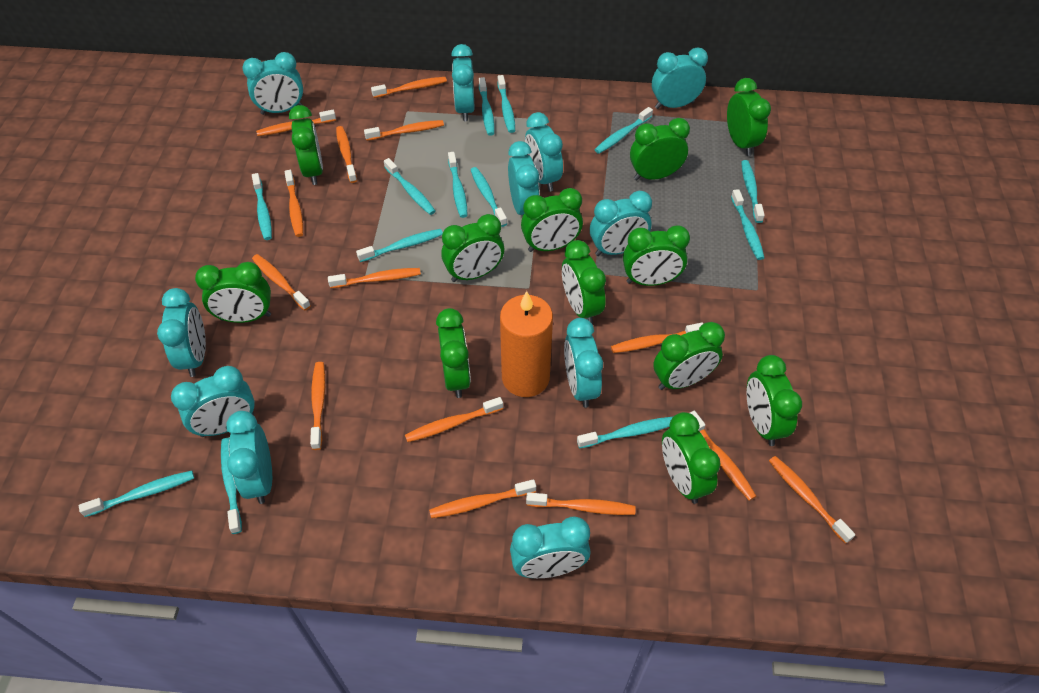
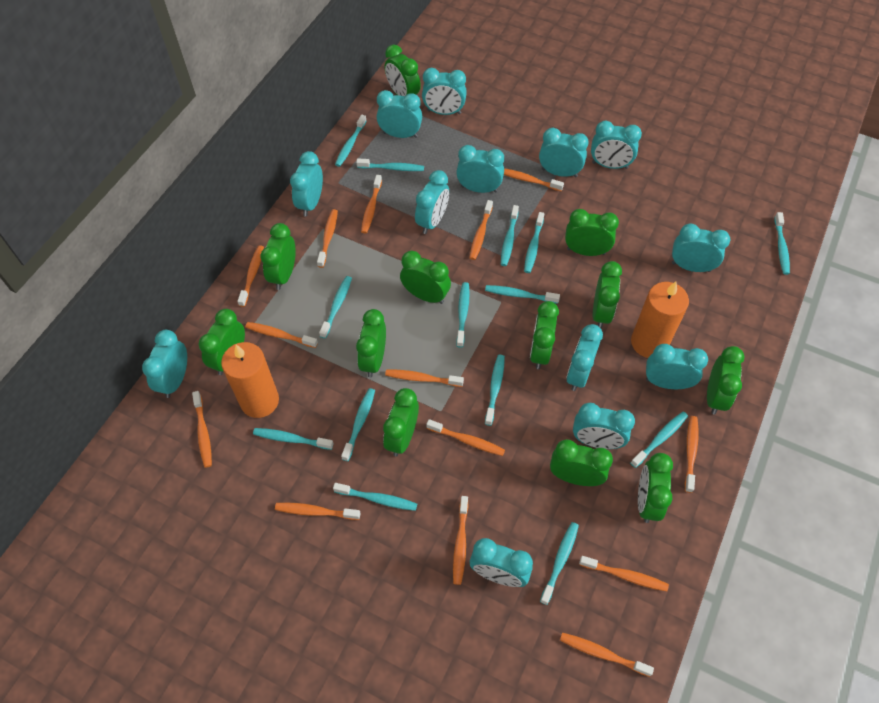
orange candle: [500,291,553,397] = 1 -> [221,342,279,418] [631,282,689,358] = 2
turquoise clock: [157,288,206,377] [171,366,255,437] [226,411,272,504] [243,52,303,115] [451,44,475,121] [508,141,540,215] [510,516,591,578] [525,112,563,192] [564,318,603,408] [590,191,652,256] [652,47,708,109] = 11 -> [142,330,187,398] [290,151,323,217] [377,90,422,138] [415,170,449,234] [422,68,467,115] [456,145,504,193] [470,538,533,587] [539,128,589,177] [566,324,603,391] [573,403,635,449] [591,120,642,169] [646,344,708,389] [672,224,730,272] = 13
turquoise toothbrush: [79,471,194,517] [221,438,242,534] [252,173,272,240] [356,229,443,262] [384,158,435,215] [448,152,468,218] [471,167,507,227] [479,77,495,136] [497,75,515,133] [577,416,674,448] [595,107,653,154] [731,189,764,260] [741,160,765,223] = 13 -> [253,428,333,450] [319,276,352,339] [333,483,417,511] [335,115,366,167] [341,388,375,461] [356,158,424,171] [456,282,470,348] [485,285,560,304] [485,355,505,426] [501,205,519,266] [524,212,544,273] [540,522,579,605] [630,412,688,468] [774,212,790,275] = 14

